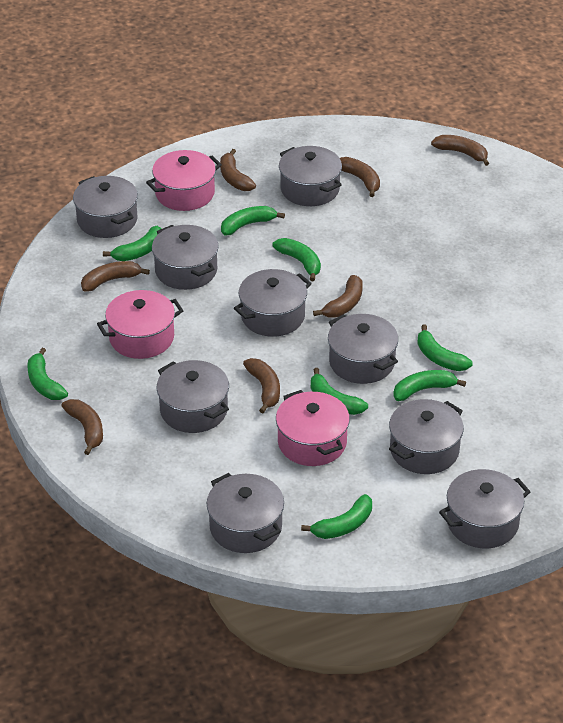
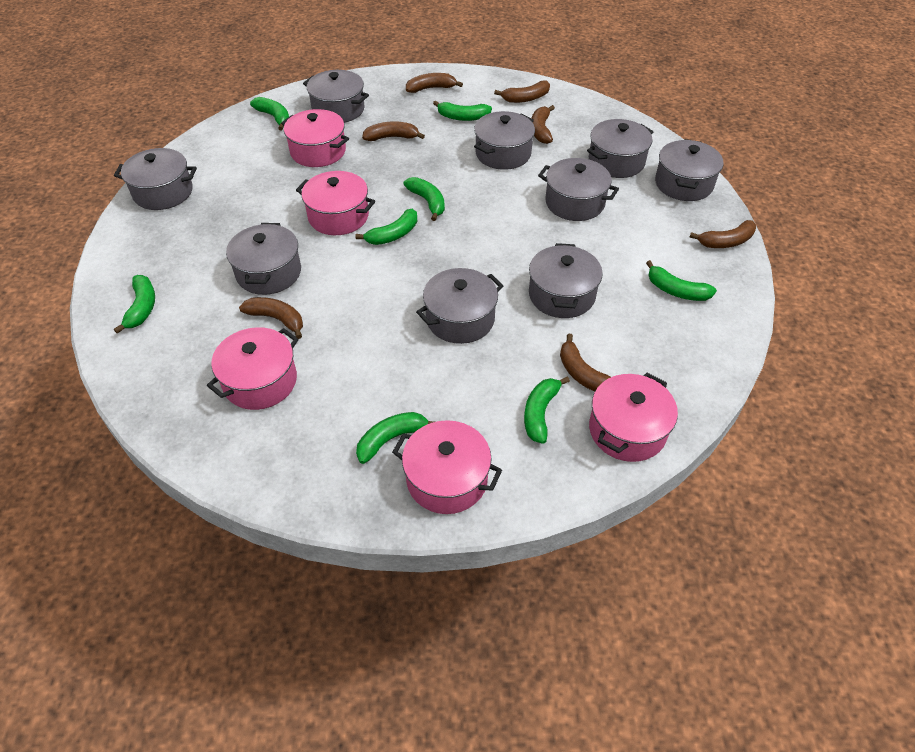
pink pot: [97,290,183,359] [146,150,222,211] [276,390,350,466] = 3 -> [207,327,299,410] [281,109,349,167] [296,171,375,235] [392,420,502,514] [589,373,678,462] = 5

